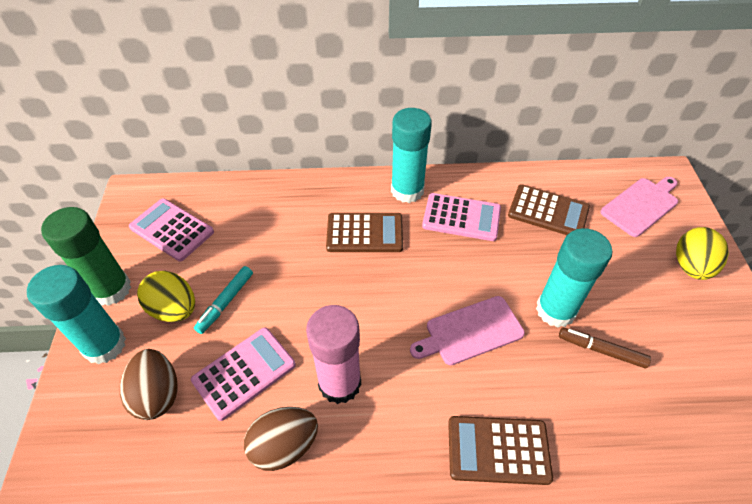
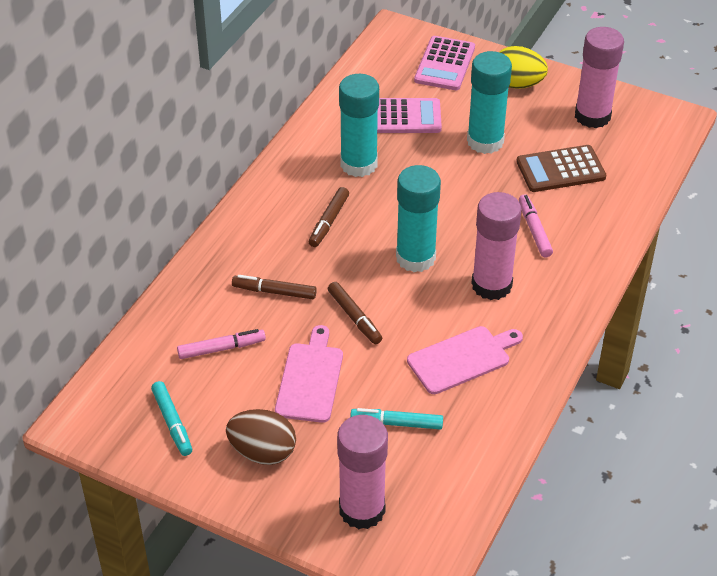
brown calculator: [326,213,403,252] [448,416,553,485] [508,184,590,235] = 3 -> [516,145,606,192] = 1
brown egg: [120,349,178,420] [244,407,318,471] = 2 -> [226,409,296,465] = 1
brown marker: [559,327,651,369] = 1 -> [232,275,317,299] [309,187,349,247] [328,282,382,344] = 3
green glue stick: [41,207,131,306] = 1 -> none = 0
pink calculator: [129,198,214,261] [191,328,296,421] [422,193,501,241] = 3 -> [377,98,442,133] [414,36,475,90] = 2
pink glue stick: [306,305,361,404] = 1 -> [337,415,388,529] [471,192,522,300] [575,27,624,128] = 3
pink marker: none = 0 -> [177,329,266,359] [519,194,553,257] = 2
turquoise marker: [194,266,253,334] = 1 -> [151,381,192,456] [350,408,443,430] = 2
yellow egg: [137,271,195,322] [676,227,729,280] = 2 -> [499,46,548,89] = 1

